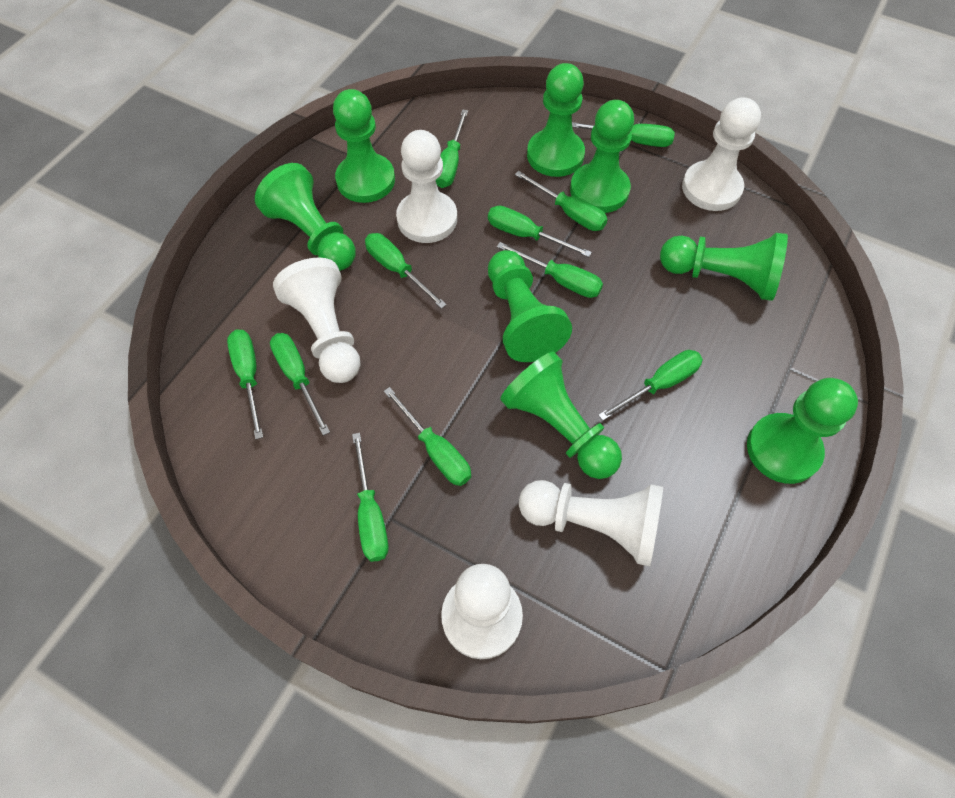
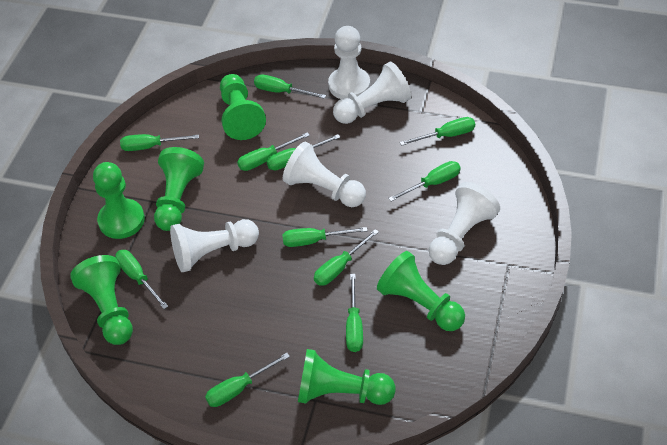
green pawn: [255,163,356,271] [333,89,395,203] [488,250,572,362] [500,352,622,479] [527,63,585,177] [570,100,634,213] [660,233,788,301] [747,378,858,484] = 8 -> [70,255,133,345] [93,162,145,239] [154,147,204,231] [220,74,266,140] [298,349,395,405] [377,251,465,331] = 6

